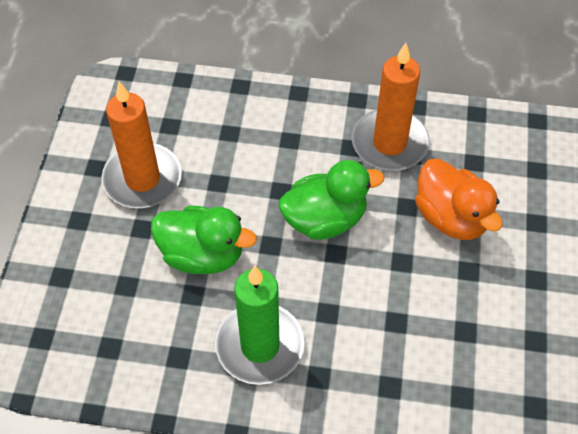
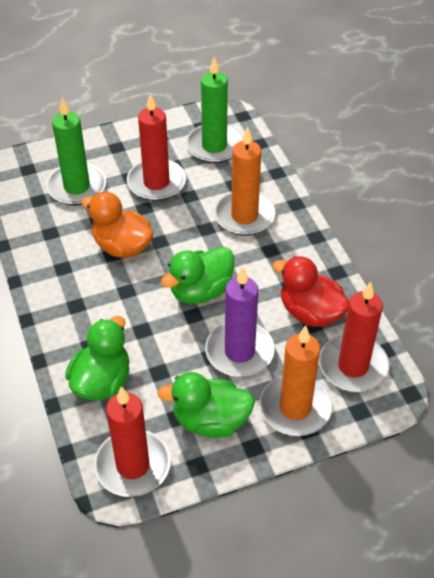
green candle: [215,265,305,385] = 1 -> [46,98,106,206] [186,57,243,163] = 2
green duck: [151,206,257,274] [279,160,384,240] = 2 -> [65,316,130,401] [157,372,255,438] [161,247,234,304] = 3
purple candle: none = 0 -> [205,266,275,377] = 1
red candle: none = 0 -> [94,387,171,497] [127,93,186,201] [319,282,389,392] = 3
red duck: none = 0 -> [273,256,349,327] = 1

